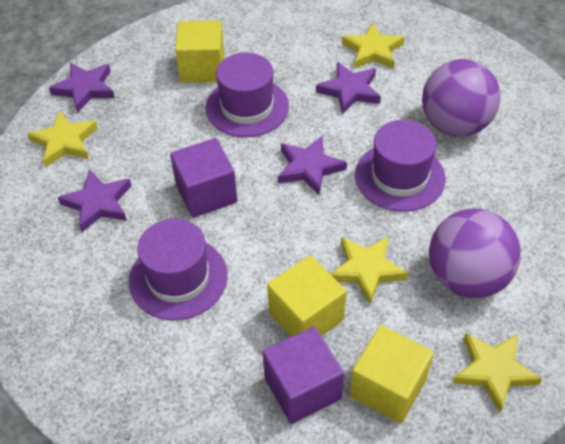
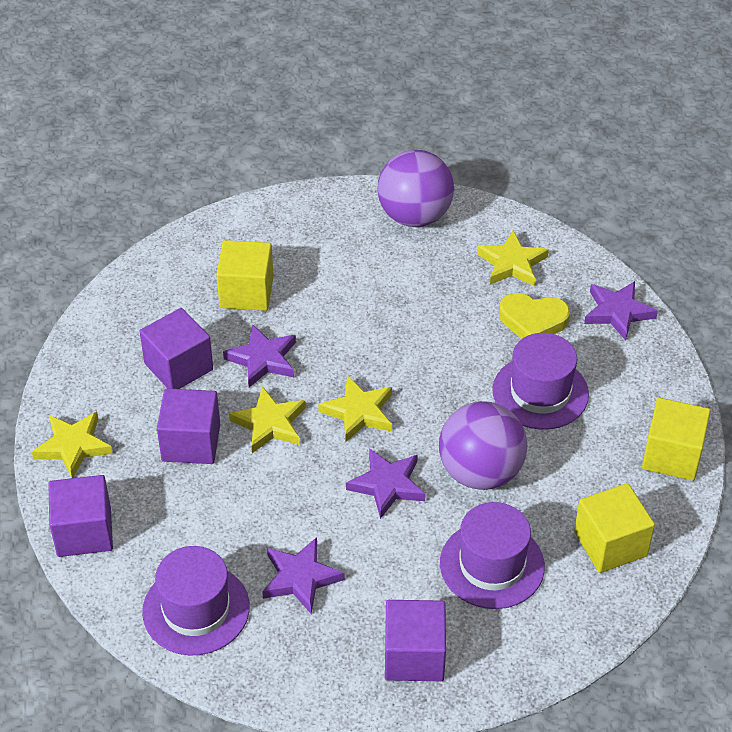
purple cube: [170,138,237,218] [263,327,344,424] = 2 -> [48,475,113,557] [140,308,213,389] [157,388,220,464] [385,600,446,681] = 4
yellow heart: none = 0 -> [499,293,570,339] = 1

